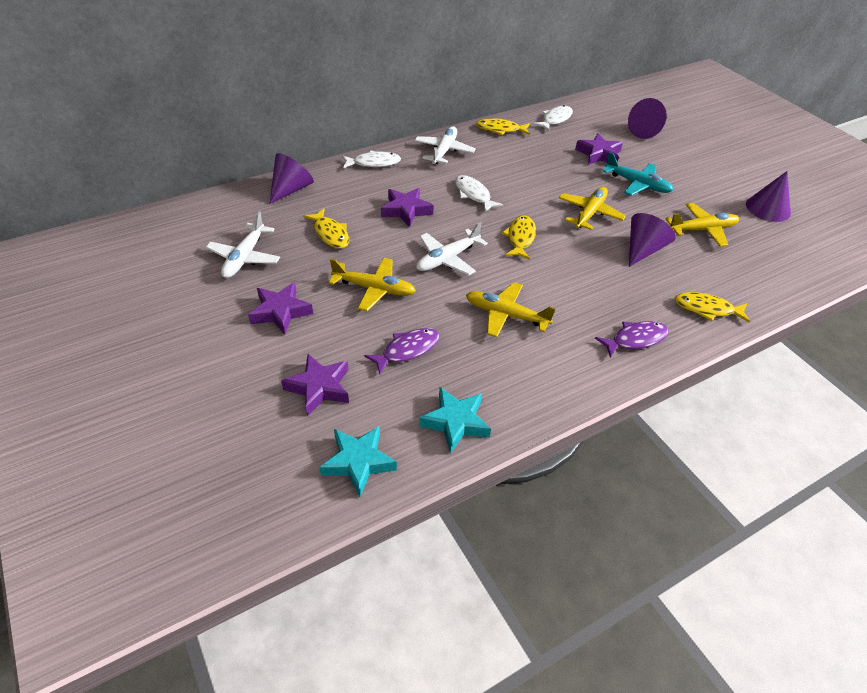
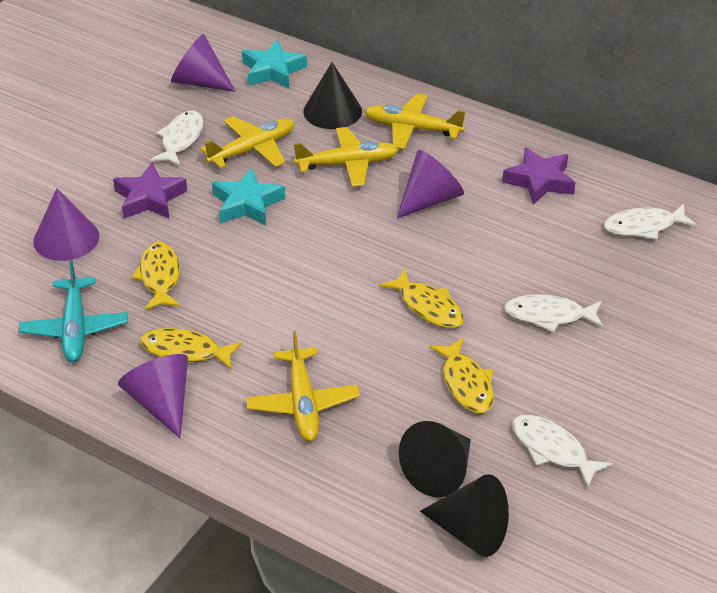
black cone: none = 0 -> [303,62,362,129] [399,421,471,498] [420,474,509,557] = 3
purple fish: [364,328,440,374] [595,321,669,358] = 2 -> none = 0
purple star: [248,282,313,335] [281,354,349,416] [381,188,434,227] [575,133,623,165] = 4 -> [113,163,187,219] [502,147,576,205] = 2
white fish: [342,150,401,168] [455,175,503,213] [533,105,573,131] = 3 -> [150,111,203,166] [504,295,603,333] [512,415,612,488] [604,204,697,240] = 4
white plane: [206,211,280,278] [414,126,476,164] [416,222,488,275] = 3 -> none = 0

